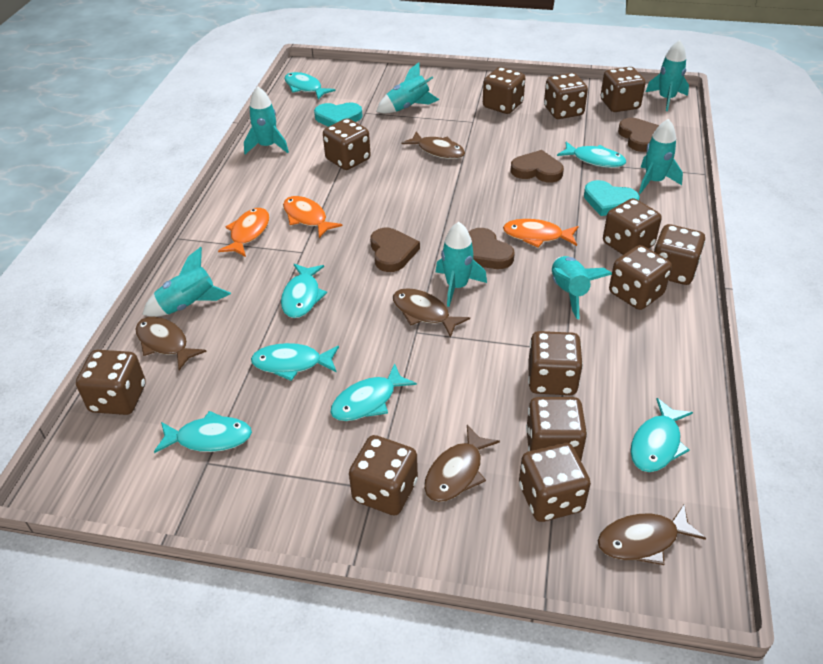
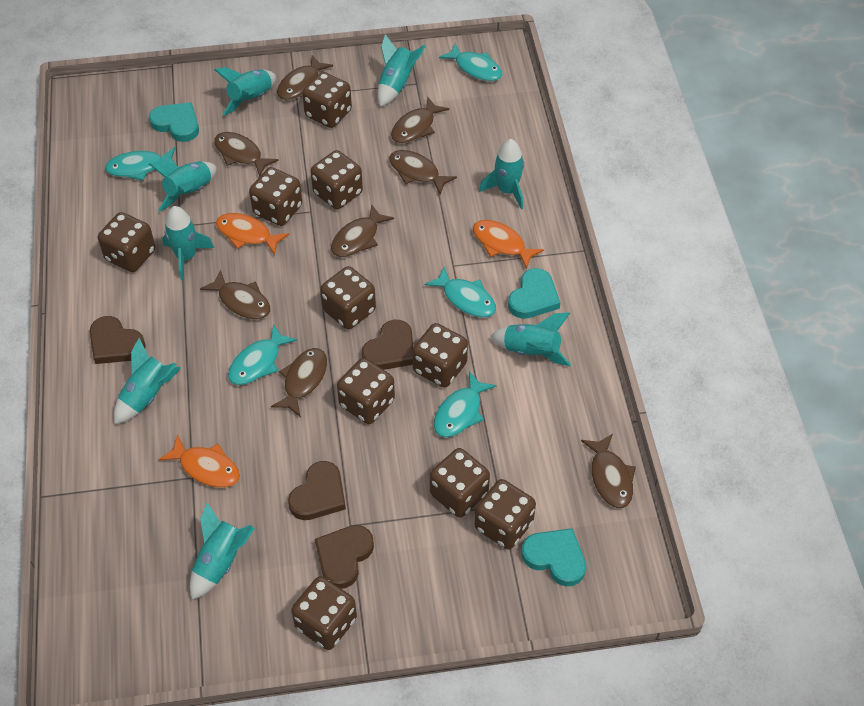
brown dice: [76,350,146,415] [323,118,371,170] [349,435,418,515] [483,67,525,114] [519,443,591,522] [526,397,587,461] [528,331,583,395] [544,73,588,119] [601,67,646,112] [603,198,662,255] [609,245,672,310] [654,224,705,285] = 12 -> [98,212,155,272] [249,167,302,226] [291,576,357,650] [302,72,352,128] [311,150,363,209] [320,266,376,329] [337,358,395,424] [412,323,468,388] [430,448,490,518] [475,479,536,550] = 10
brown fish: [135,317,207,370] [393,288,470,338] [402,131,465,159] [424,425,500,502] [598,504,706,565] = 5 -> [200,269,270,320] [214,132,279,177] [271,348,327,417] [277,55,333,100] [331,204,394,257] [389,150,457,194] [391,97,449,144] [581,434,636,508] = 8
turquoise fish: [154,411,252,453] [251,343,339,381] [281,264,327,318] [284,72,335,100] [330,363,417,421] [557,141,626,168] [630,398,693,472] = 7 -> [105,147,177,181] [228,324,297,385] [425,266,496,318] [434,371,497,437] [439,43,503,81] = 5
turquoise heart: [314,102,362,127] [584,180,640,216] = 2 -> [149,102,199,142] [508,268,560,319] [521,528,586,586] = 3
turquoise rocket: [142,247,231,317] [244,86,289,154] [376,62,440,114] [436,222,487,307] [552,256,612,319] [639,119,683,194] [646,40,689,111] = 7 -> [114,338,181,424] [149,161,217,212] [162,206,214,280] [190,503,255,600] [214,67,276,116] [378,34,426,107] [479,139,524,210] [491,313,571,366] = 8

